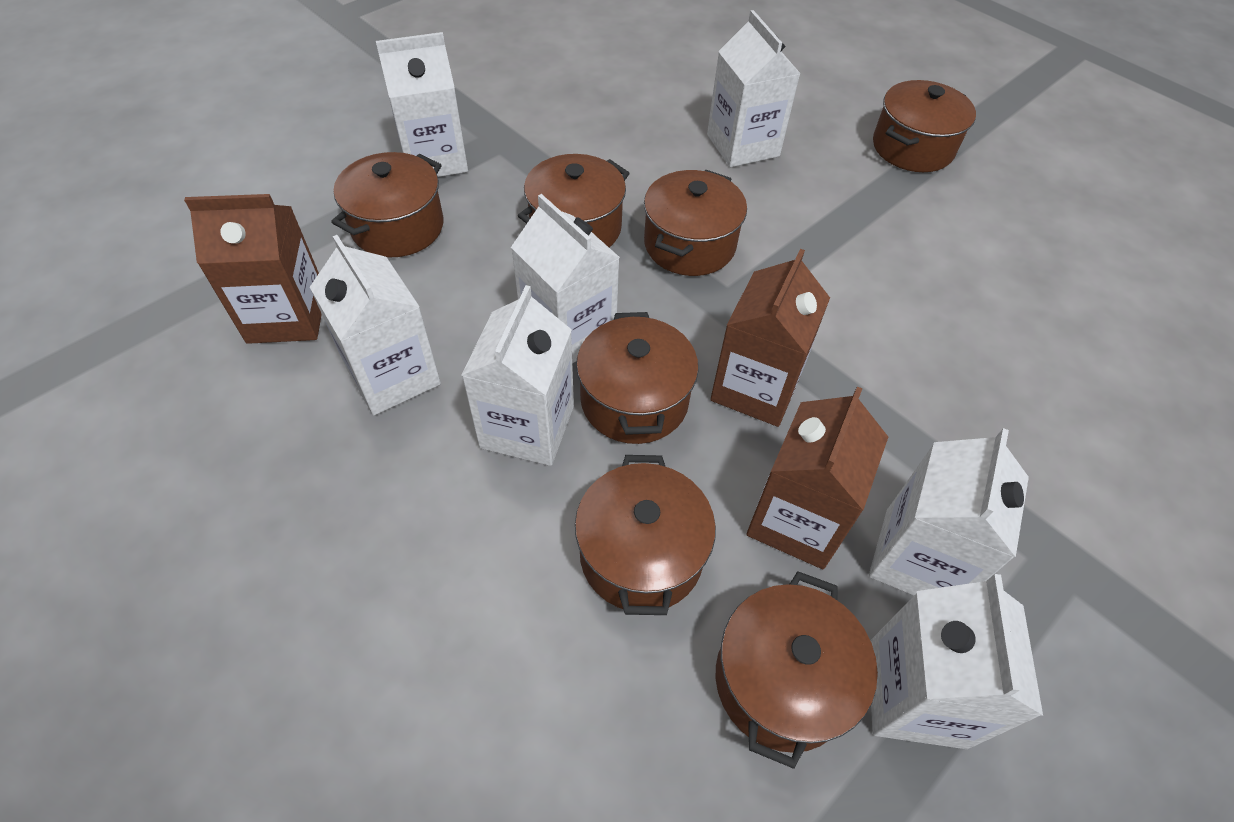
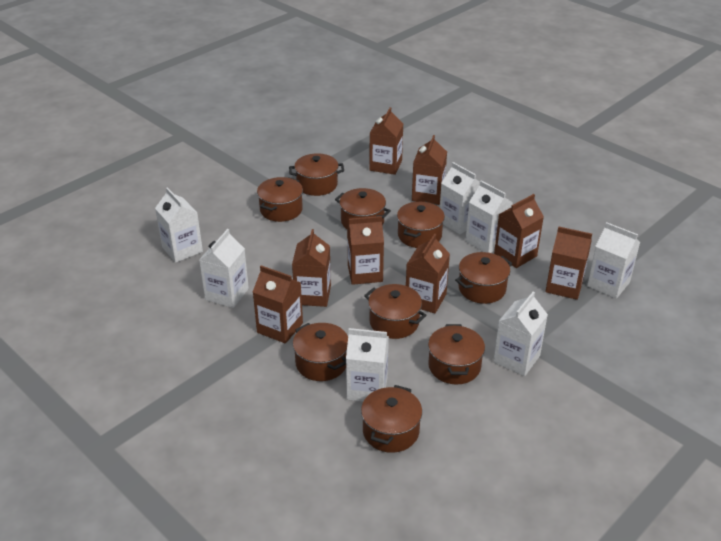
brown carton: [184,194,322,344] [710,249,830,427] [747,387,888,569] = 3 -> [253,265,303,343] [292,229,331,307] [347,216,384,285] [369,107,403,175] [406,234,450,313] [412,135,447,205] [494,194,544,268] [545,227,592,300] = 8
brown pot: [331,152,444,257] [518,154,630,247] [575,455,716,615] [576,312,698,444] [644,170,747,276] [716,571,878,769] [873,80,976,172] = 7 -> [257,177,303,222] [289,153,344,196] [293,323,348,381] [335,188,391,229] [361,385,422,453] [364,284,426,339] [397,202,445,248] [428,324,485,385] [455,252,512,304] = 9

